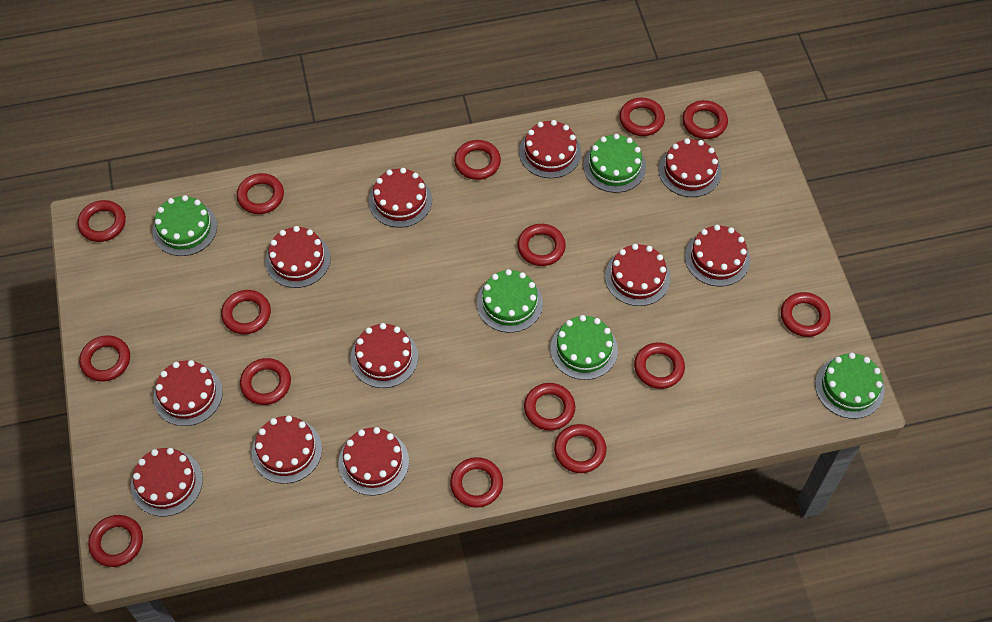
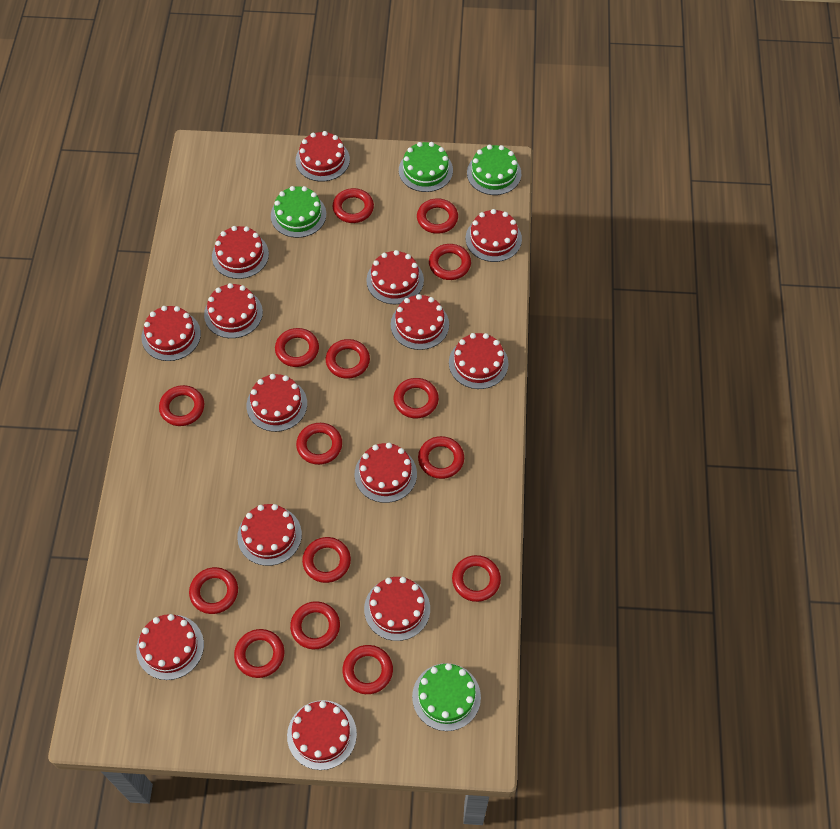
green cake: [152,195,217,256] [477,269,543,333] [550,315,618,380] [583,134,646,193] [815,353,884,419] = 5 -> [271,186,326,238] [399,142,453,192] [412,663,481,731] [467,145,521,195] = 4
red cake: [131,448,203,516] [153,360,223,426] [252,416,322,484] [265,226,331,288] [338,427,409,496] [350,323,418,388] [369,168,432,228] [519,120,581,178] [605,244,671,306] [658,138,722,197] [685,225,750,286] = 11 -> [136,614,204,680] [142,306,201,361] [204,283,263,338] [212,226,269,279] [237,504,302,566] [247,374,307,432] [287,700,357,770] [296,131,350,182] [355,443,417,503] [364,577,430,641] [366,250,424,304] [391,294,449,350] [449,333,508,389] [466,209,522,262] = 14

